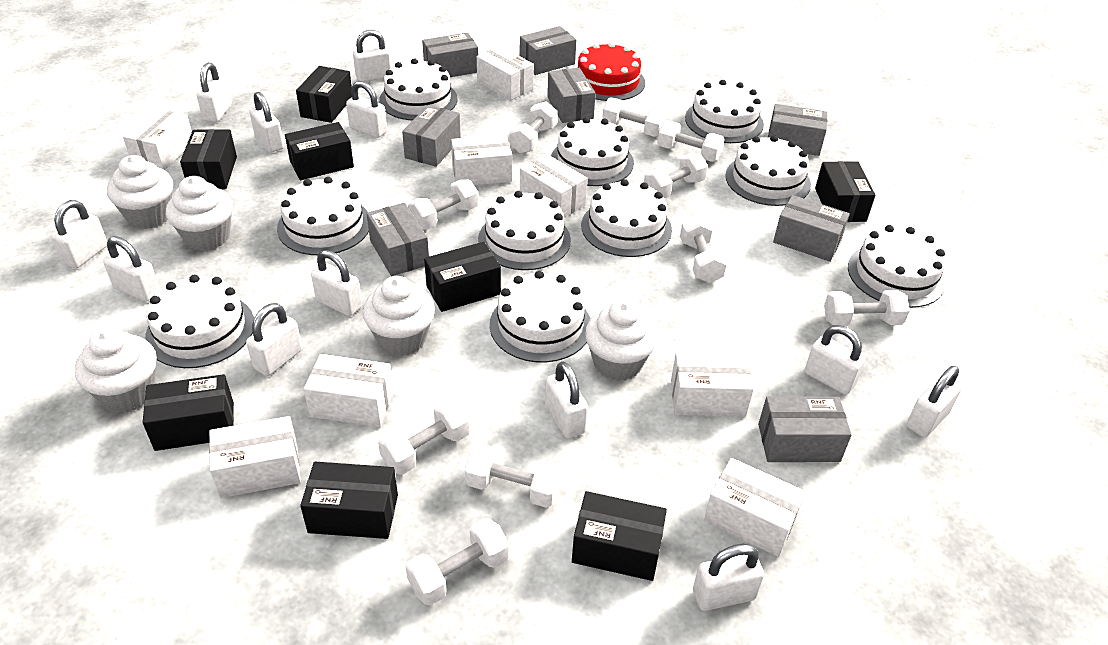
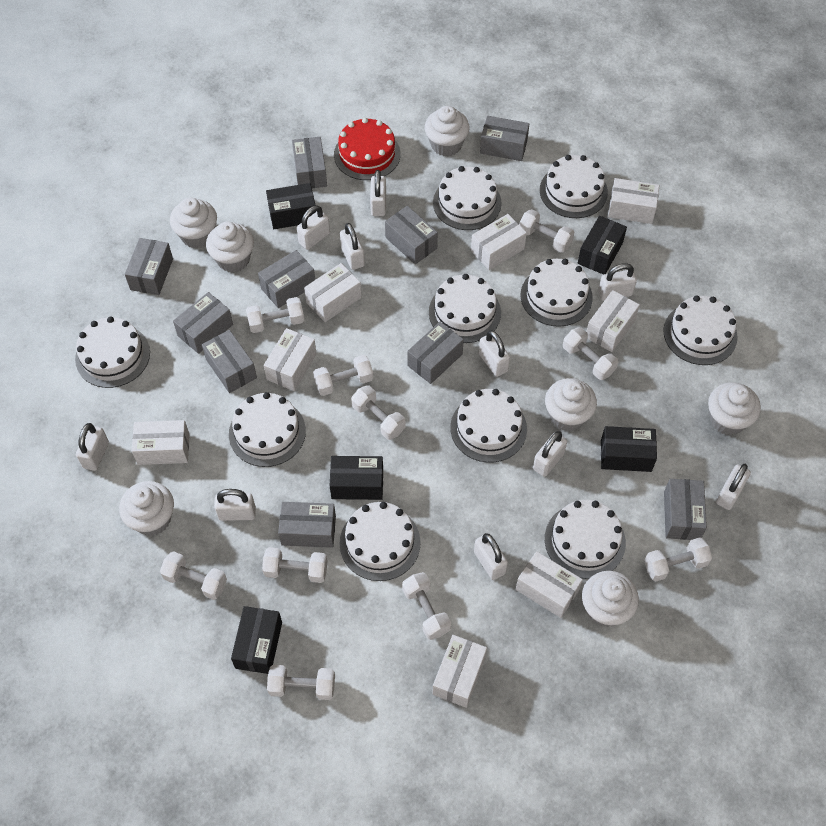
black box: [143,374,234,451] [180,129,237,189] [285,122,354,180] [296,66,352,123] [300,462,398,539] [424,242,501,312] [572,491,667,581] [815,161,875,222] = 8 -> [231,606,282,674] [266,183,316,229] [330,456,383,500] [578,216,627,275] [601,426,657,472] = 5
grey box: [367,203,429,276] [402,105,461,167] [422,33,478,77] [520,26,576,75] [547,68,596,123] [758,397,852,462] [768,104,828,156] [773,195,850,262] = 8 -> [125,238,173,295] [173,292,233,354] [202,330,257,393] [258,250,315,308] [278,502,336,548] [292,137,327,189] [385,206,438,264] [407,322,464,384] [480,116,529,161] [664,479,707,540] = 10
white cupcake: [75,328,157,413] [107,155,173,229] [166,176,233,251] [363,276,435,356] [585,300,658,381] = 5 -> [119,481,174,536] [170,197,217,248] [206,222,254,273] [425,106,470,157] [545,378,597,431] [582,571,639,627] [708,382,761,435] = 7
white padlock: [51,200,107,269] [103,236,160,302] [197,62,232,122] [246,303,302,376] [249,92,284,153] [311,250,362,316] [346,81,387,138] [353,30,392,82] [545,362,588,439] [693,544,764,611] [805,325,865,395] [907,366,962,437] = 12 -> [76,423,109,471] [214,489,256,521] [297,205,330,250] [340,223,365,270] [370,170,386,216] [474,533,508,580] [479,330,510,377] [533,431,567,477] [598,263,637,301] [716,464,751,510] = 10

